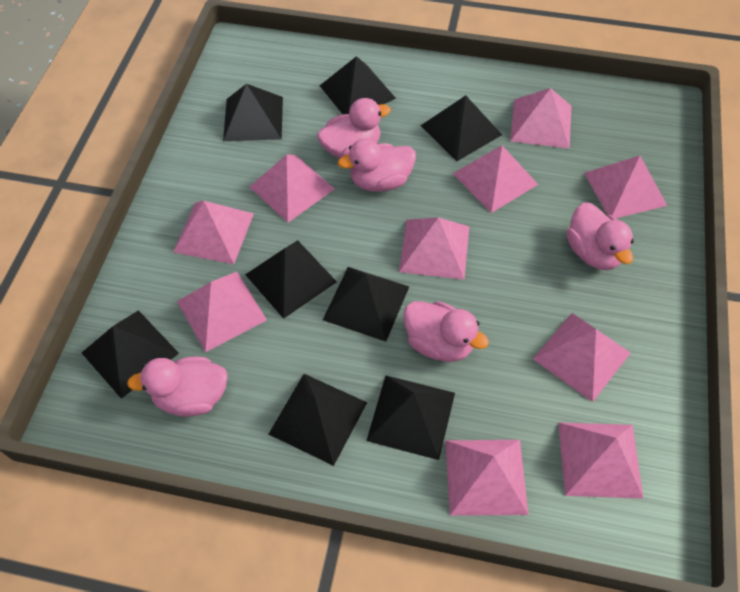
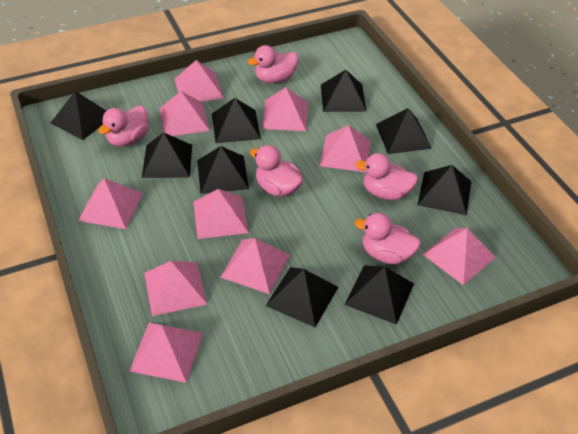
black pyramid: [82,310,179,399] [223,84,283,141] [245,240,337,319] [269,374,367,466] [320,56,396,114] [323,267,409,342] [366,376,455,460] [421,95,502,161] = 8 -> [51,91,106,140] [142,132,192,178] [197,146,249,194] [212,98,261,143] [266,267,338,327] [321,70,367,112] [344,265,414,325] [376,108,432,154] [417,165,472,215] = 9

